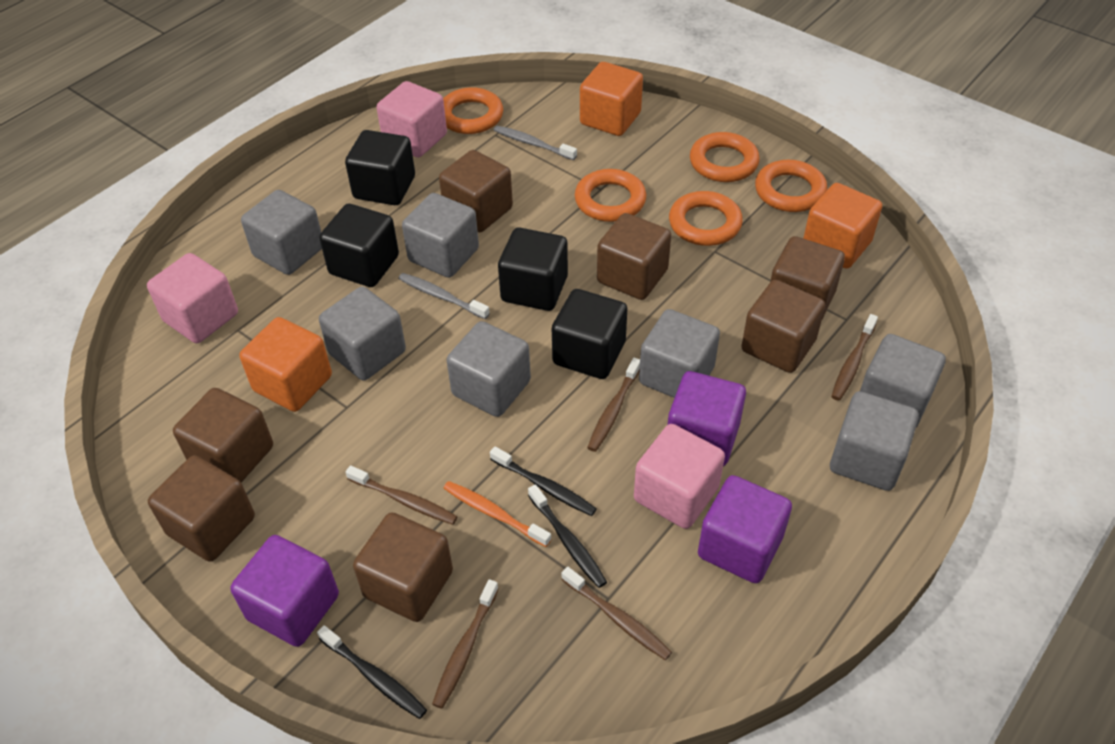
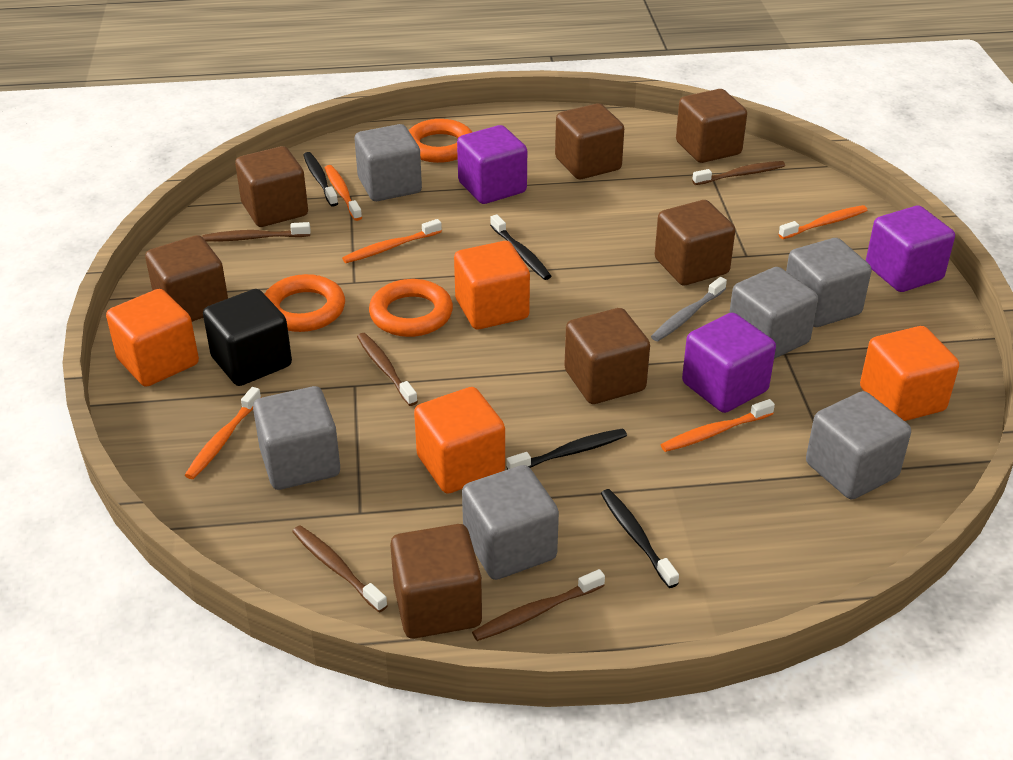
black cube: [319,204,399,287] [345,130,415,205] [498,228,568,311] [552,289,627,379] = 4 -> [203,289,292,386] = 1
black toothbrush: [317,625,427,719] [490,446,597,516] [528,484,607,588] = 3 -> [304,152,338,207] [490,214,551,280] [506,428,627,470] [601,489,679,588] = 4
grey cube: [241,190,322,275] [319,287,406,380] [402,193,479,278] [447,321,531,417] [639,309,720,398] [830,391,919,491] [860,334,946,427] = 7 -> [253,386,340,490] [355,124,422,201] [462,465,559,580] [729,267,818,359] [786,238,871,327] [806,391,911,499] = 6
grey toothbrush: [398,273,490,319] [494,126,577,160] = 2 -> [651,277,727,341] = 1
orange cube: [239,317,332,412] [580,62,643,136] [803,183,882,268] = 3 -> [106,289,199,387] [414,387,505,494] [454,241,530,329] [860,326,959,421] = 4
orange ring: [443,87,503,134] [575,169,646,222] [669,191,743,246] [690,132,760,182] [755,160,827,212] = 5 -> [265,274,345,332] [369,279,453,337] [409,119,472,163] = 3
orange toothbrush: [443,481,551,547] = 1 -> [185,387,261,479] [325,165,362,221] [342,219,442,263] [661,399,775,452] [778,205,867,239] = 5
pink cube: [147,253,238,343] [377,81,447,157] [634,424,725,529] = 3 -> none = 0

